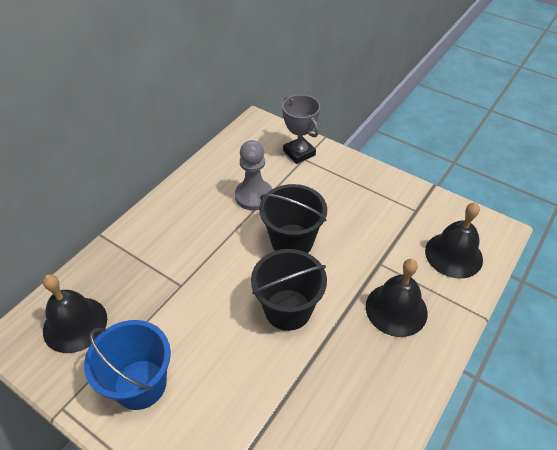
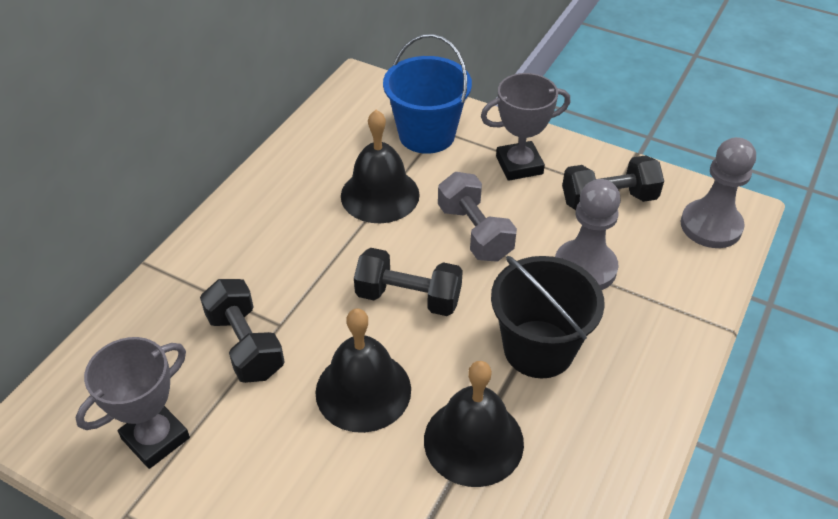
black bucket: [251,249,327,331] [259,184,327,253] = 2 -> [491,256,605,378] = 1
black dumbbell: none = 0 -> [200,279,285,383] [354,248,463,316] [562,155,664,210] = 3
grey dumbbell: none = 0 -> [438,172,517,262] = 1
grey pawn: [235,140,272,211] = 1 -> [555,179,621,290] [680,137,756,248] = 2
grey trophy: [282,95,320,164] = 1 -> [76,337,190,469] [481,73,570,181] = 2

